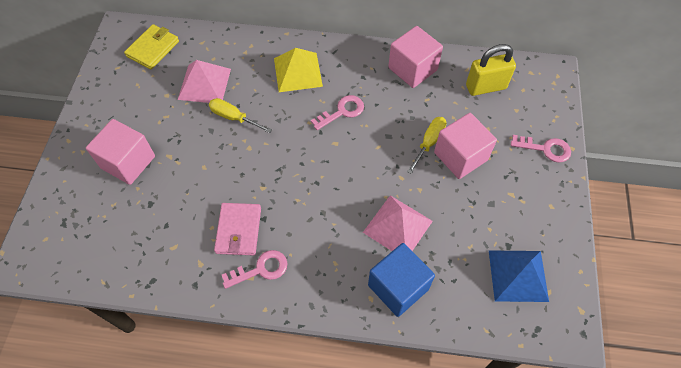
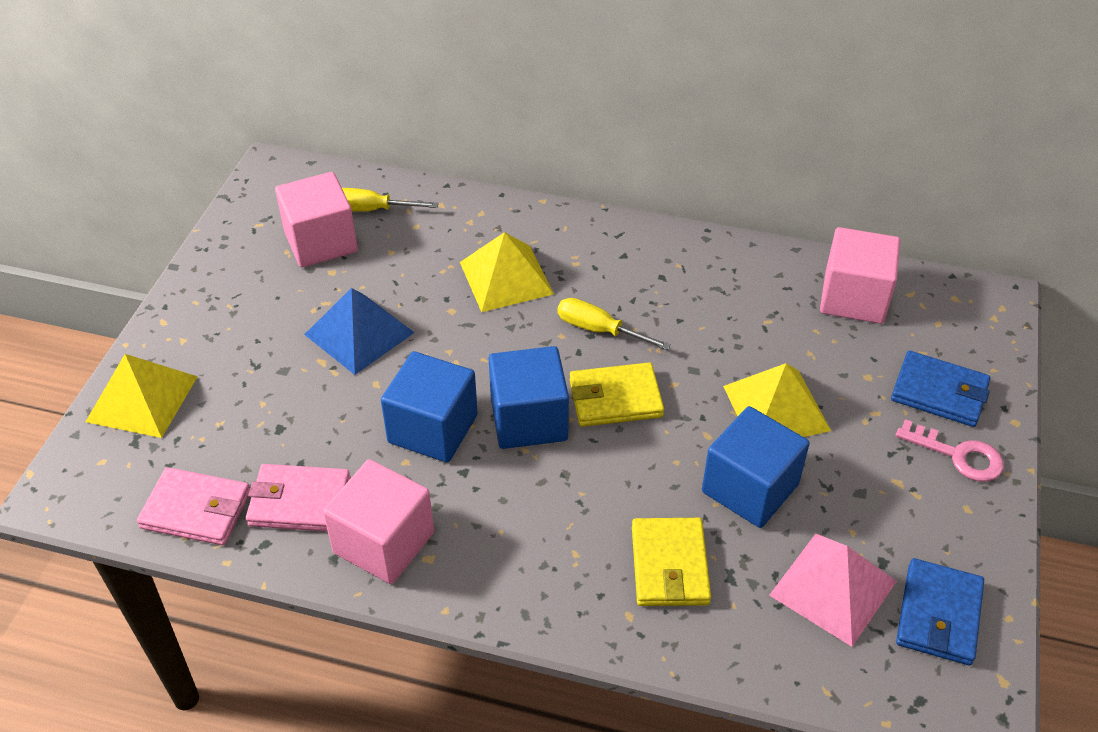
blue cube: [368,243,435,317] = 1 -> [381,351,478,463] [489,346,569,449] [702,406,810,528] = 3
blue wallet: none = 0 -> [891,351,991,427] [896,558,984,665] = 2
pink key: [222,250,288,289] [311,95,364,130] [511,135,571,162] = 3 -> [896,419,1004,482] = 1
pink pyramid: [178,60,231,103] [363,195,433,251] = 2 -> [769,534,897,647] = 1
pink wallet: [214,203,261,255] = 1 -> [137,467,250,545] [246,464,351,532] = 2
yellow padlock: [466,44,516,96] = 1 -> none = 0
yellow pyramid: [274,48,323,92] = 1 -> [86,354,198,438] [460,232,554,312] [723,363,831,437] = 3
yellow wallet: [124,24,179,69] = 1 -> [570,363,664,427] [632,518,711,606] = 2

